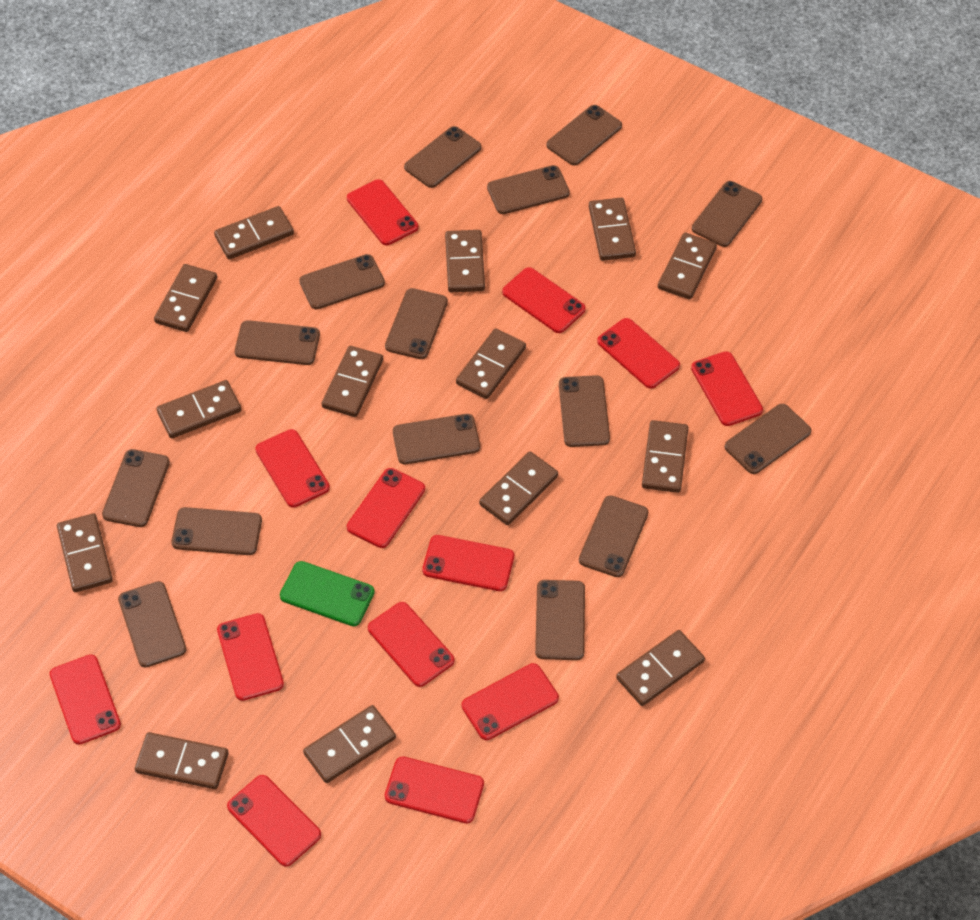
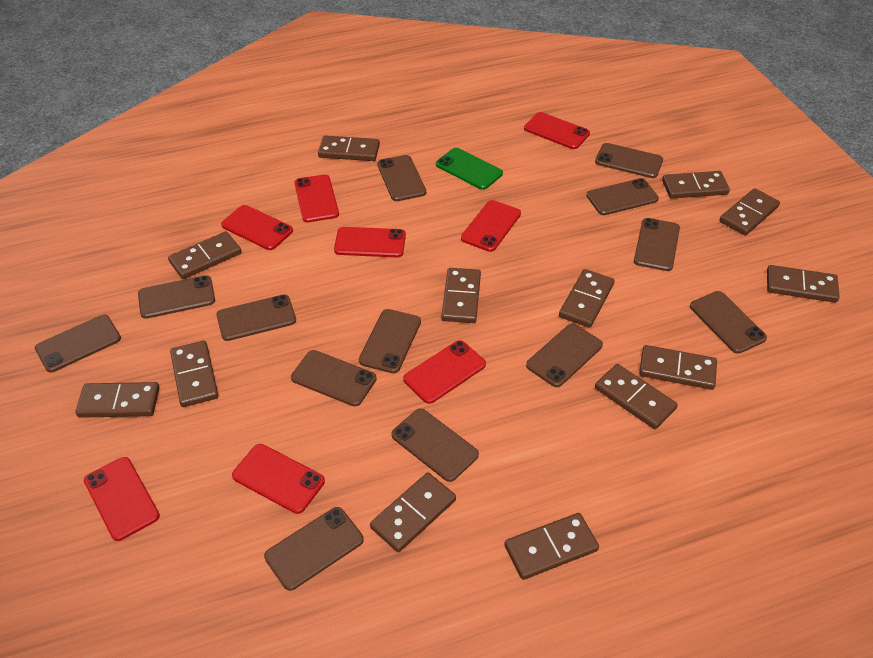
brown domino: [57,513,113,592] [135,732,229,789] [154,264,217,332] [157,380,241,439] [214,206,294,259] [303,705,396,783] [322,346,383,417] [445,230,485,292] [456,328,526,399] [479,452,558,525] [589,198,636,261] [616,630,705,706] [642,420,688,493] [658,233,717,300] = 14 -> [75,382,160,418] [168,231,241,279] [170,341,218,407] [318,135,380,161] [370,473,456,552] [442,268,481,323] [504,513,599,580] [559,269,614,328] [595,364,678,429] [639,345,717,390] [662,171,730,199] [720,188,780,236] [767,265,840,303] = 13
brown phone: [102,449,170,527] [118,581,186,668] [171,507,262,555] [235,320,320,365] [299,254,385,309] [385,288,448,359] [393,414,480,464] [404,126,481,188] [487,165,570,214] [535,580,585,660] [546,105,622,166] [559,375,610,447] [579,495,648,577] [692,181,762,247] [725,404,811,474] = 15 -> [35,315,121,373] [138,275,215,319] [216,294,296,341] [264,507,364,591] [291,350,377,407] [359,309,421,373] [377,155,426,201] [391,409,479,482] [526,324,603,387] [587,178,659,215] [595,143,663,178] [634,218,680,271] [690,291,767,354] = 13
red phone: [49,654,121,745] [217,613,284,701] [227,775,321,867] [255,429,330,508] [347,179,418,245] [347,468,425,548] [368,602,455,687] [385,756,484,824] [422,535,514,591] [462,663,559,740] [502,267,586,333] [597,318,680,389] [691,351,763,426] = 13 -> [84,457,160,541] [221,205,293,250] [232,444,325,514] [294,174,339,223] [334,227,406,257] [403,340,486,404] [461,200,521,252] [524,112,590,149] = 8

